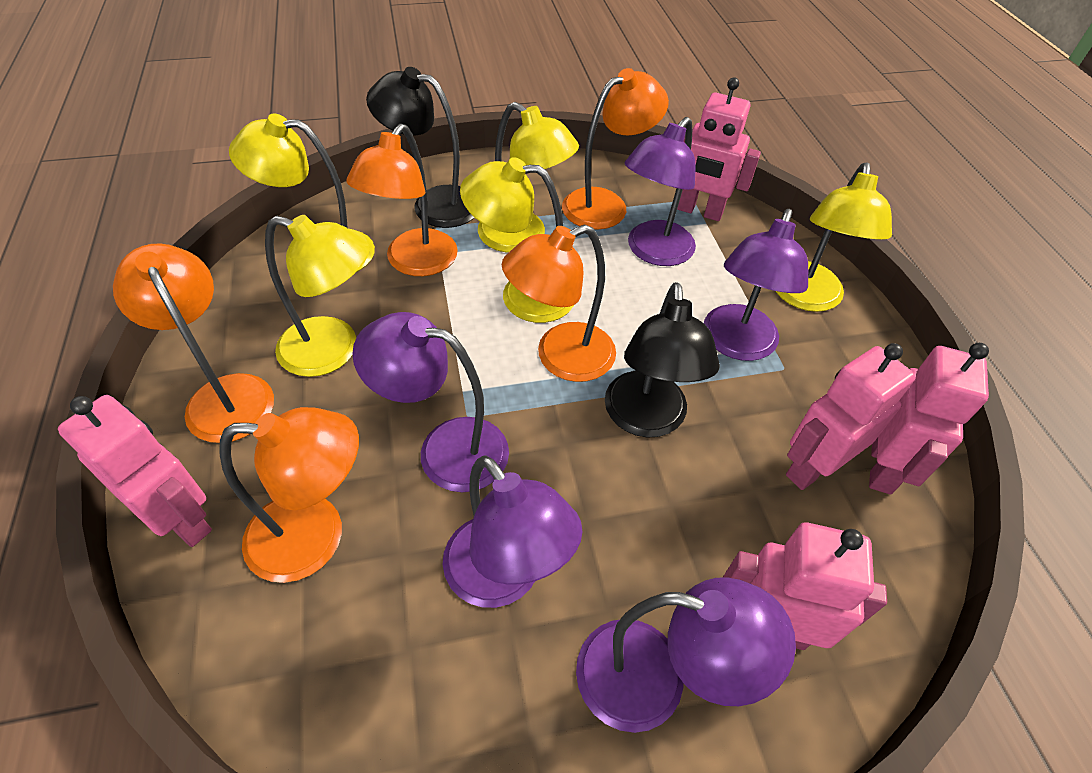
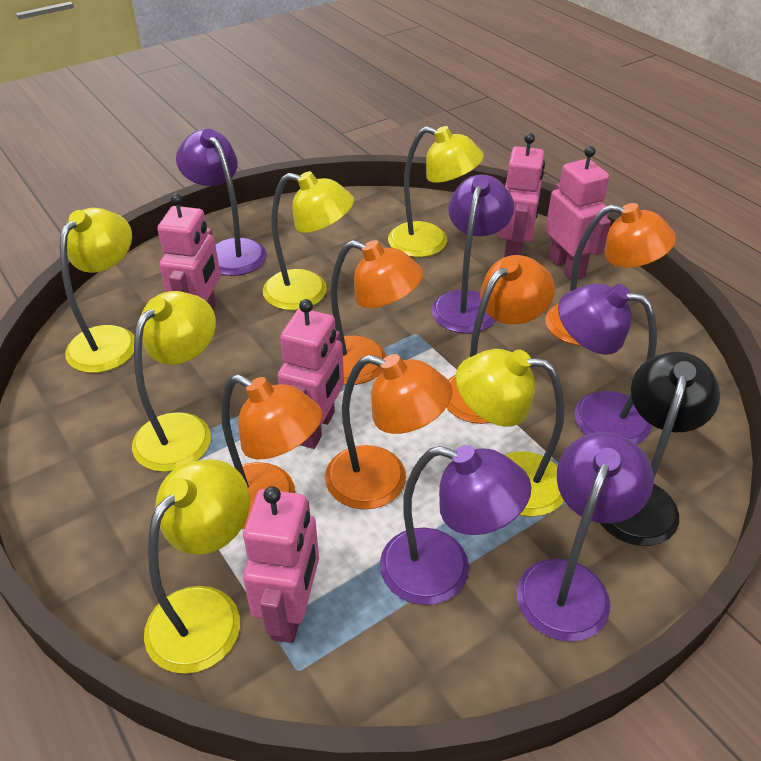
black lamp: [366,67,475,228] [605,282,720,438] = 2 -> [600,352,720,546] = 1
yellow lamp: [229,114,375,272] [265,215,370,377] [460,157,574,323] [478,102,579,253] [776,162,892,312] = 5 -> [60,208,135,373] [132,291,216,472] [144,459,250,674] [263,171,354,311] [388,126,484,257] [456,349,565,517] = 6

